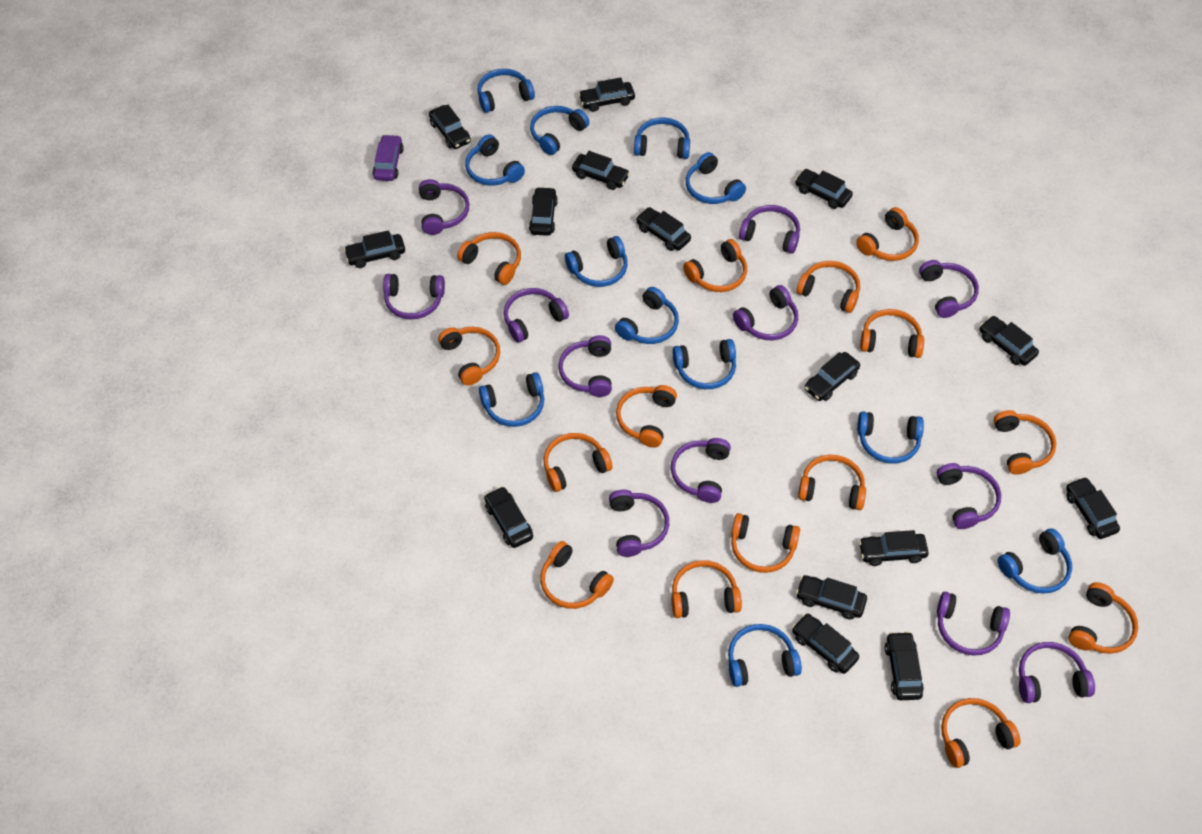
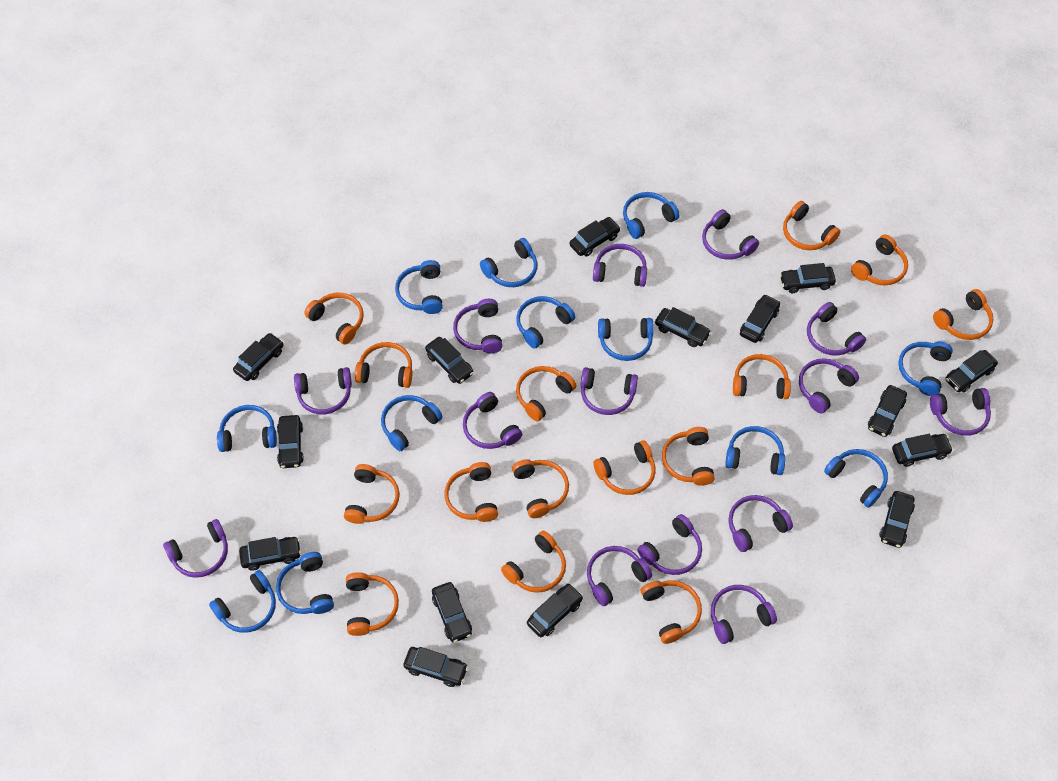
purple car: [373,134,404,181] = 1 -> none = 0
purple headphones: [383,274,445,319] [419,179,470,235] [504,288,569,343] [558,335,612,397] [609,490,669,557] [671,438,731,503] [733,285,798,340] [739,205,800,254] [919,260,979,318] [937,463,1001,529] [937,592,1010,656] [1019,642,1095,703] = 12 -> [163,519,228,578] [294,367,352,414] [453,299,502,354] [463,392,522,449] [581,367,638,415] [587,546,652,606] [593,244,647,287] [637,514,702,575] [702,209,759,260] [711,585,777,644] [728,495,793,552] [799,358,859,413] [807,302,866,356] [930,388,991,436] = 14

